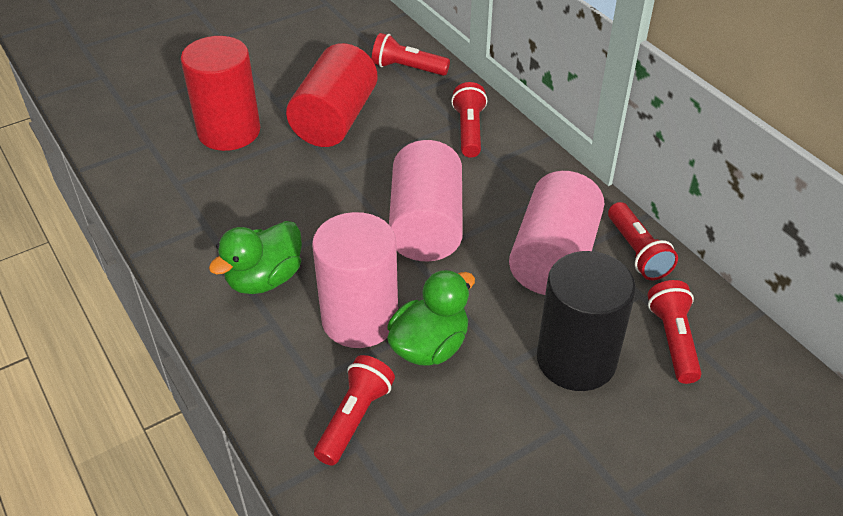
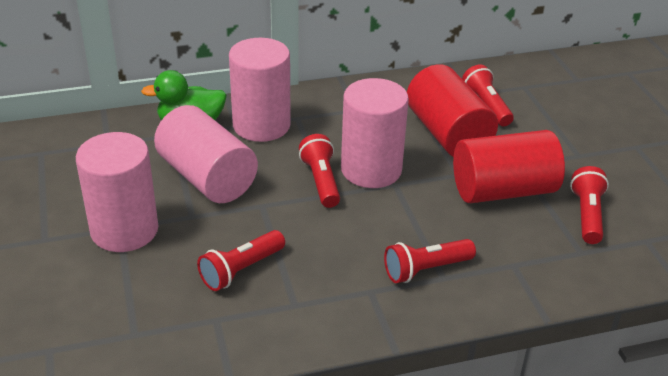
black cylinder: [537,251,636,391] = 1 -> none = 0
green duck: [209,221,302,294] [387,270,475,365] = 2 -> [141,70,227,120] = 1
pink cylinder: [312,212,398,348] [389,140,463,261] [509,171,604,295] = 3 -> [76,132,158,252] [154,105,258,203] [229,38,291,142] [341,78,409,188] = 4

